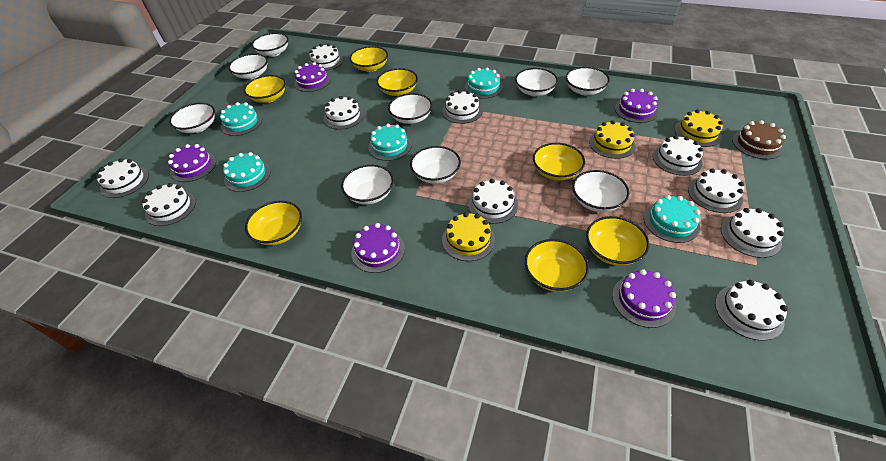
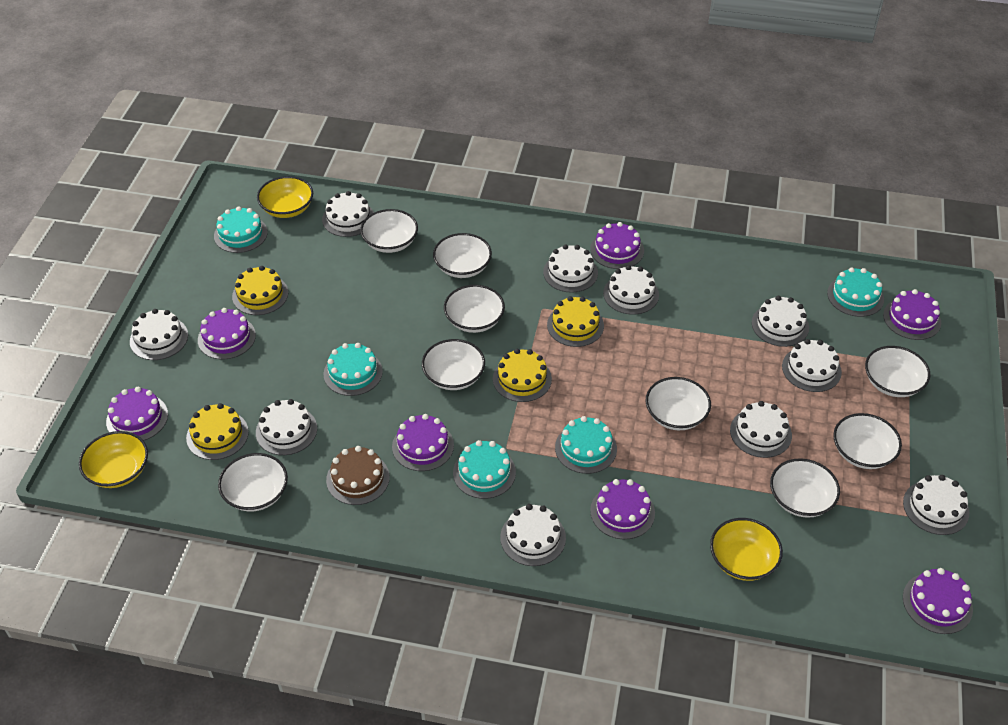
purple cake: [168,144,216,182] [294,62,331,92] [351,223,405,273] [612,269,676,328] [615,89,658,123] = 5 -> [106,387,168,441] [198,308,256,359] [392,414,454,471] [590,222,644,269] [590,479,655,539] [883,289,941,340] [903,568,973,634] = 7
yellow bowl: [244,75,286,103] [245,201,302,245] [350,46,388,72] [377,68,418,96] [525,239,589,292] [533,143,585,181] [586,216,649,266] = 7 -> [79,431,148,488] [257,176,313,218] [710,518,783,581] = 3
yellow cake: [442,212,495,261] [589,120,636,159] [674,109,723,147] = 3 -> [186,403,249,460] [232,266,288,315] [493,349,552,402] [547,296,604,347] = 4

